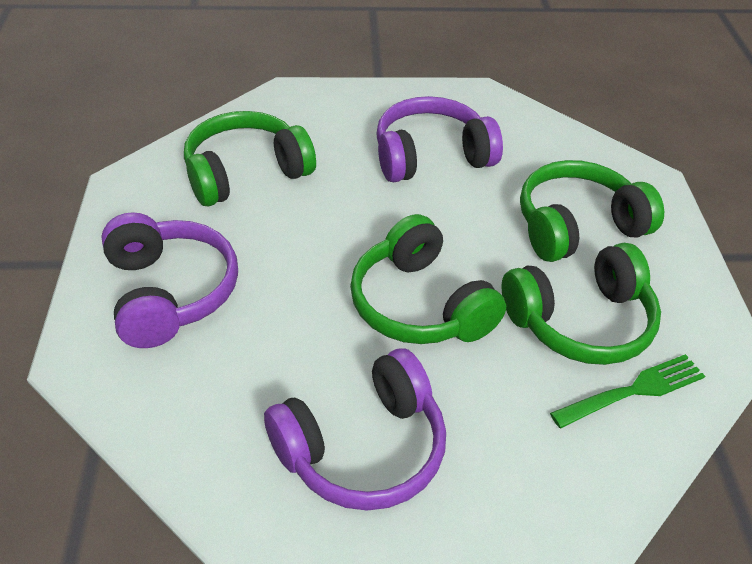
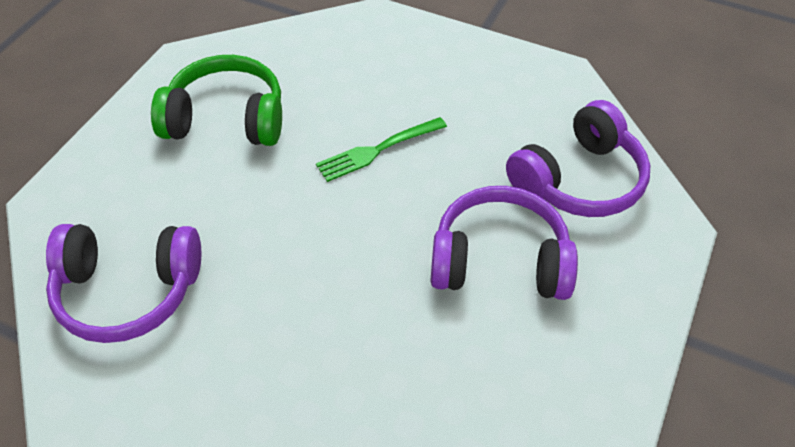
green headphones: [184,111,316,206] [350,214,506,344] [502,243,661,365] [520,160,664,262] = 4 -> [151,55,282,146] = 1

